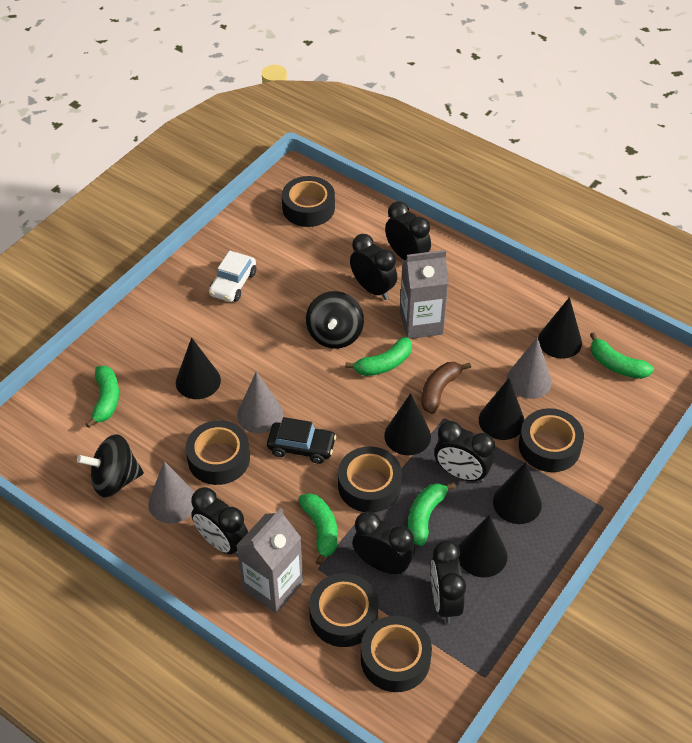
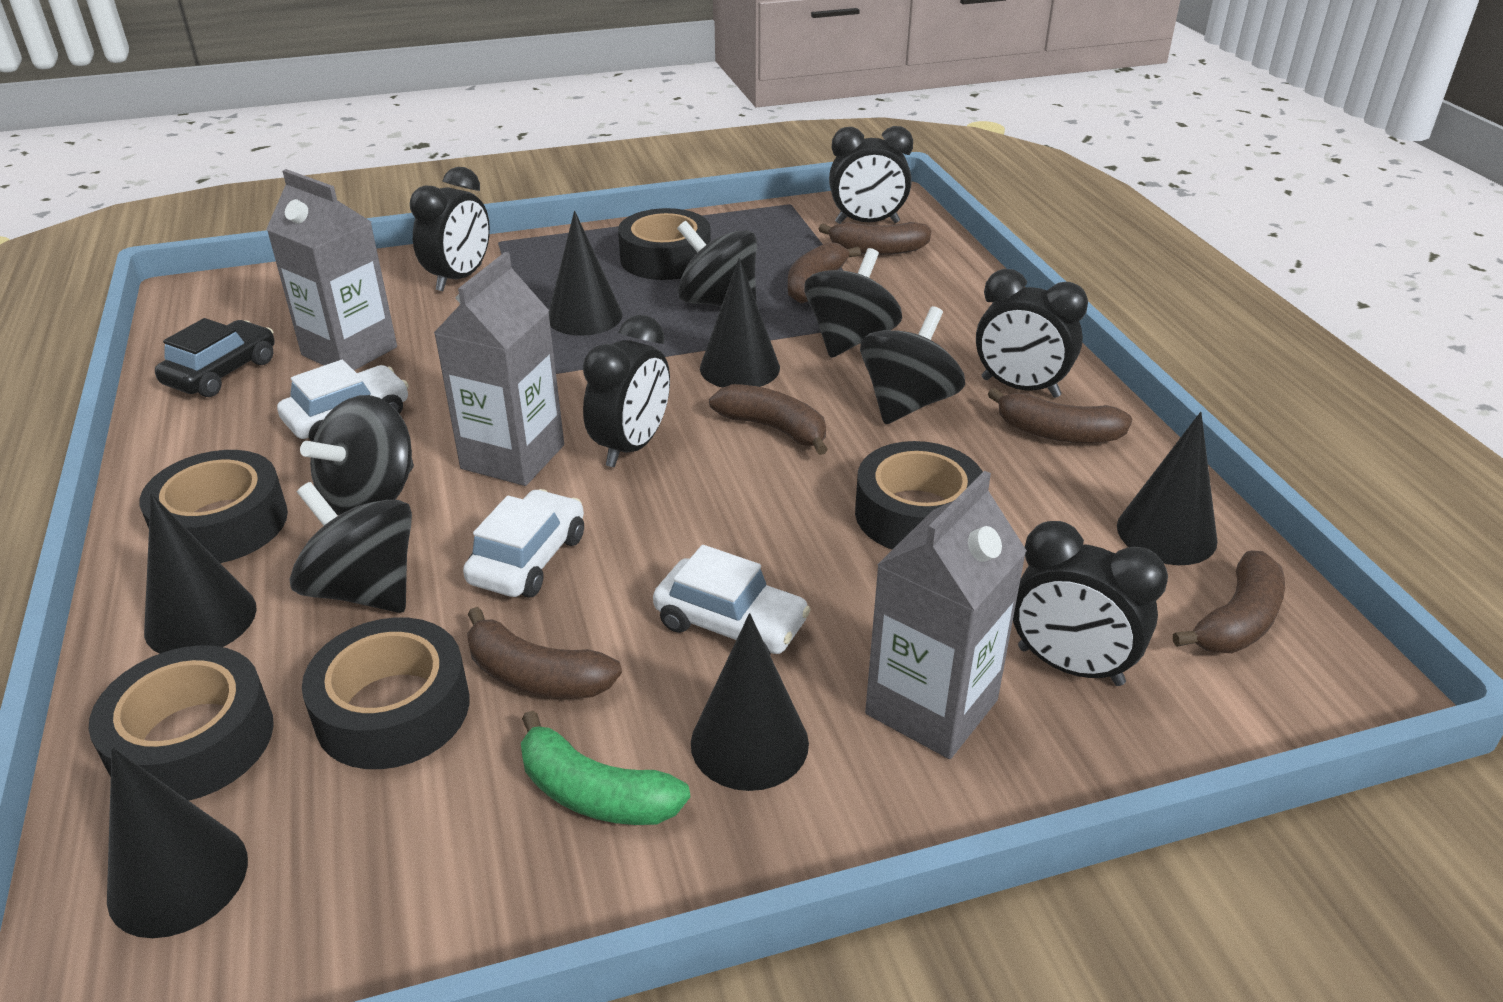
black clock: [191,487,248,557] [350,234,397,300] [352,512,415,575] [385,201,431,260] [431,540,466,624] [434,421,495,483] = 6 -> [410,167,490,291] [583,315,670,467] [829,126,913,224] [976,269,1088,398] [1013,521,1168,686] = 5
black spinning top: [77,434,144,497] [306,291,364,349] = 2 -> [289,482,412,613] [300,395,414,516] [677,221,757,306] [804,248,902,358] [860,306,965,424] = 5
black tape: [186,420,250,485] [282,176,335,227] [309,573,378,647] [338,446,402,513] [361,616,432,692] [519,408,584,472] = 6 -> [88,645,274,801] [139,450,288,563] [302,617,469,769] [618,208,711,280] [855,441,983,550] = 5
brown banana: [421,362,471,414] = 1 -> [467,607,622,698] [709,384,828,455] [788,242,861,304] [819,222,931,255] [988,388,1132,443] [1173,550,1285,653] = 6
green banana: [86,366,119,428] [298,493,338,565] [345,337,412,376] [408,482,456,546] [590,332,654,379] = 5 -> [521,711,690,825] = 1
grey carton: [236,508,303,614] [400,250,449,339] = 2 -> [267,169,397,370] [434,252,564,486] [865,471,1027,759] = 3
grey cone: [148,461,194,524] [237,371,283,433] [507,337,552,399] = 3 -> none = 0
white car: [209,251,256,302] = 1 -> [277,360,409,442] [463,489,584,598] [653,545,811,654] = 3

